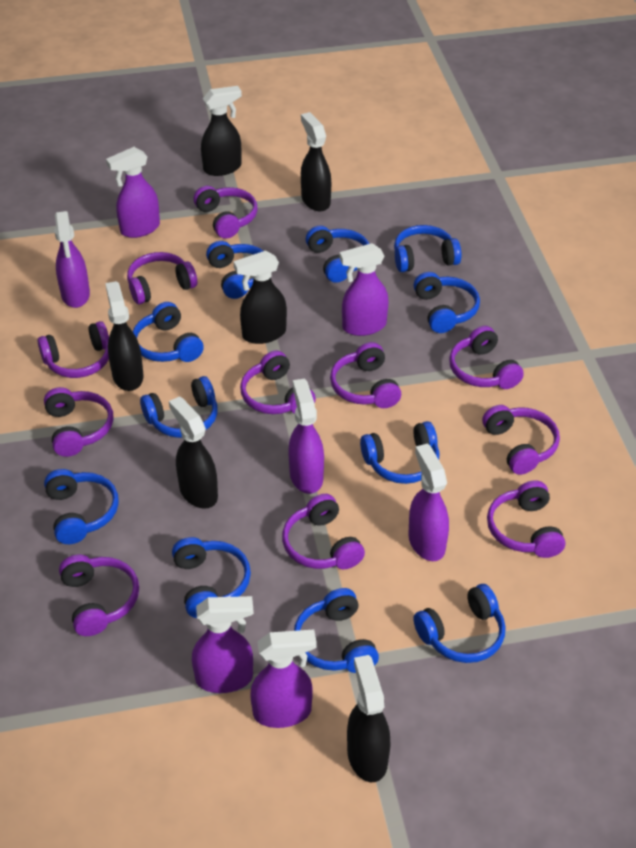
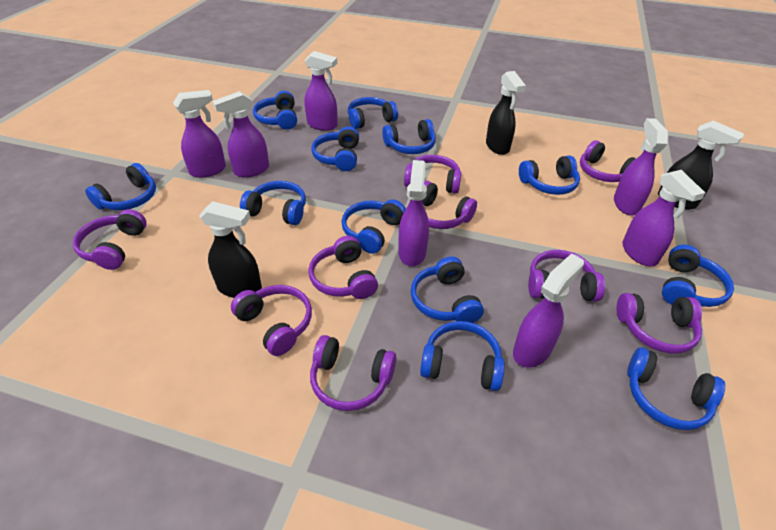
black spray bottle: [105,281,144,391] [169,396,218,509] [201,86,242,176] [233,250,287,344] [301,112,331,211] [347,655,390,782] = 6 -> [199,201,262,298] [486,71,526,155] [658,121,744,210] = 3
blue headphones: [44,469,119,544] [133,302,204,362] [140,376,218,438] [172,537,251,618] [206,241,263,299] [294,588,379,673] [306,226,369,283] [360,421,439,484] [394,225,462,272] [413,584,506,663] [414,272,480,333] = 11 -> [85,163,156,210] [240,181,306,225] [253,91,297,130] [312,126,359,171] [342,199,406,254] [348,97,398,129] [382,119,436,154] [411,256,484,323] [420,321,505,391] [519,155,580,195] [627,347,725,430] [662,245,734,307] = 12
purple headphones: [37,321,109,378] [44,387,114,457] [59,555,139,636] [127,252,197,304] [194,186,258,239] [240,351,316,414] [282,494,365,569] [330,342,401,408] [449,326,524,389] [482,405,560,475] [487,480,565,558] = 11 -> [73,209,147,270] [231,285,312,356] [308,236,378,299] [310,335,396,411] [404,155,462,194] [422,181,477,229] [528,250,605,301] [580,140,636,182] [617,293,702,354] = 9

